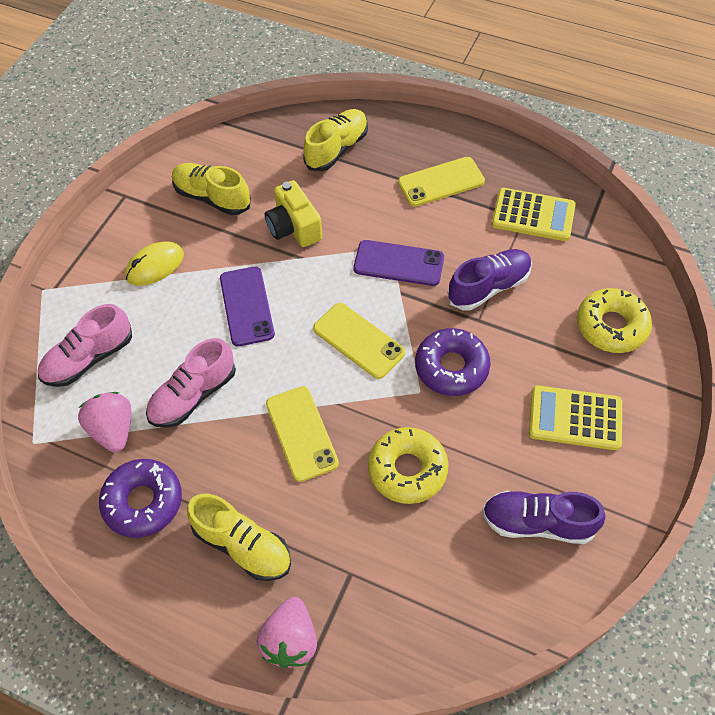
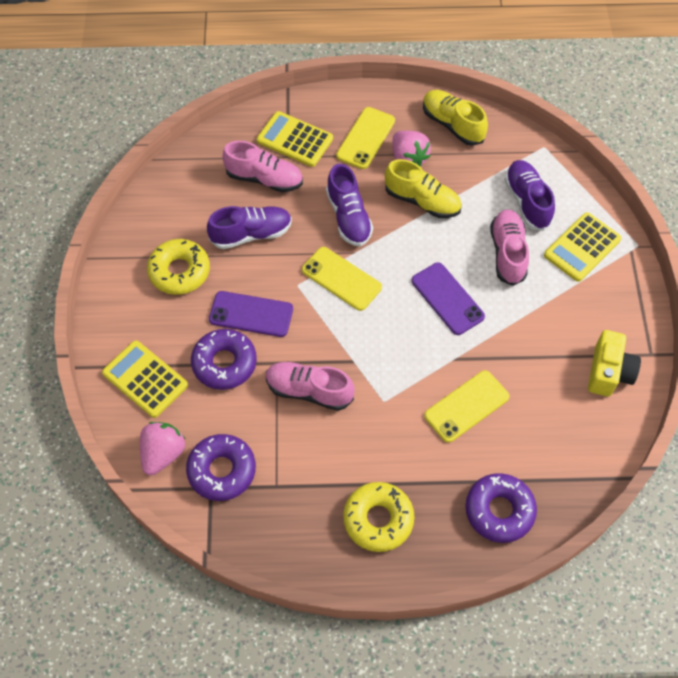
pink shoe: [38,304,132,387] [146,338,236,428] = 2 -> [223,141,303,192] [266,362,355,411] [490,209,529,286] = 3
purple donut: [99,459,182,538] [415,328,491,396] = 2 -> [186,434,256,501] [191,329,257,390] [465,473,537,543] = 3
purple shoe: [448,249,532,311] [482,491,606,544] = 2 -> [207,206,292,249] [326,164,373,246] [504,160,555,231] = 3
yellow calculator: [492,188,576,241] [529,385,622,450] = 2 -> [102,340,188,418] [257,111,333,167] [544,212,622,282] = 3
yellow mouse: [125,241,184,286] = 1 -> none = 0
yellow shoe: [172,163,251,215] [187,494,291,581] [303,109,368,171] = 3 -> [385,159,462,218] [423,90,488,146] = 2

